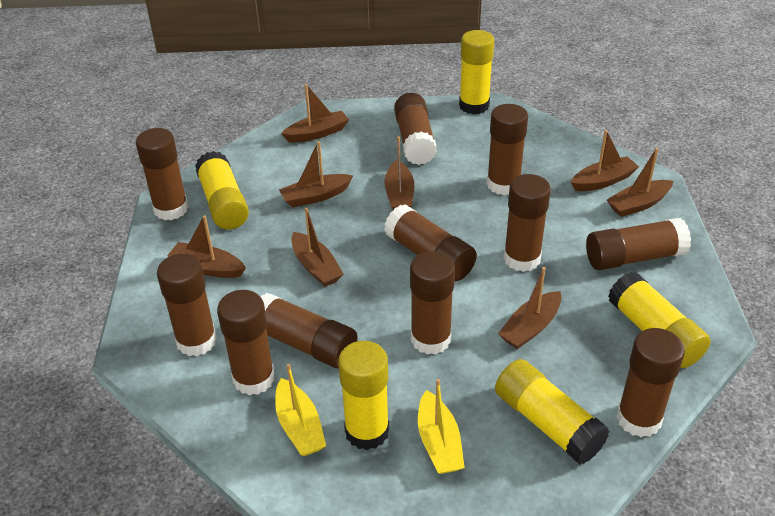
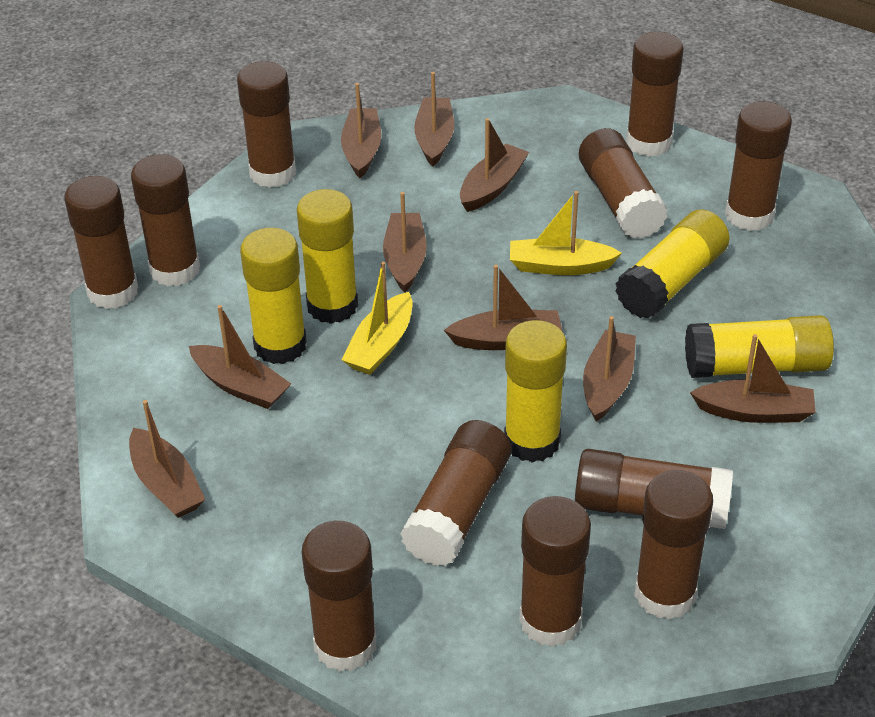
brown boat: [167,215,246,278] [279,141,353,207] [281,84,349,142] [291,208,344,287] [384,136,414,210] [498,267,561,349] [571,130,639,191] [607,148,673,217] = 8 -> [129,400,205,518] [189,305,291,409] [341,83,381,178] [383,192,427,293] [414,72,454,167] [444,265,562,350] [460,118,529,212] [583,316,636,422] [690,334,816,423] = 9

